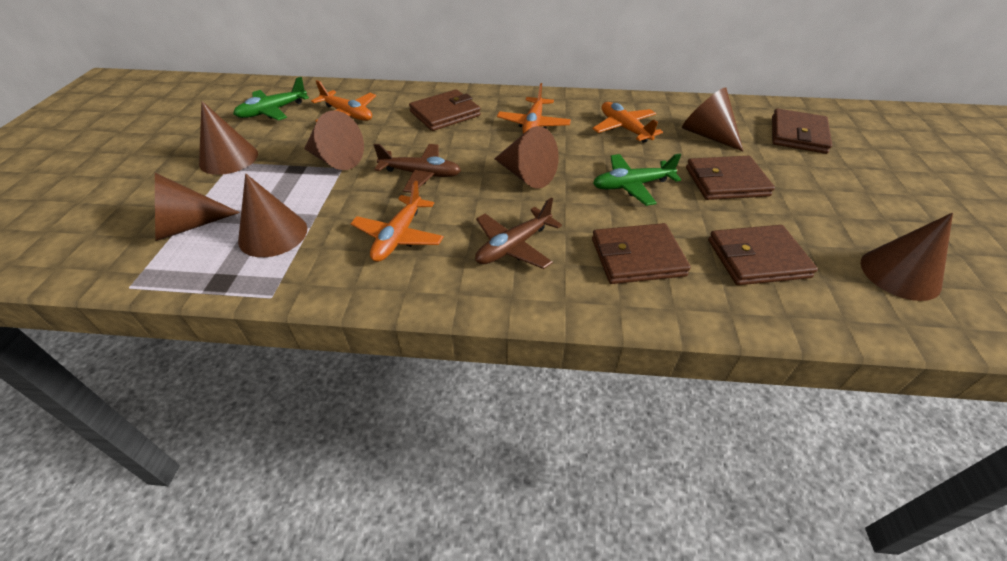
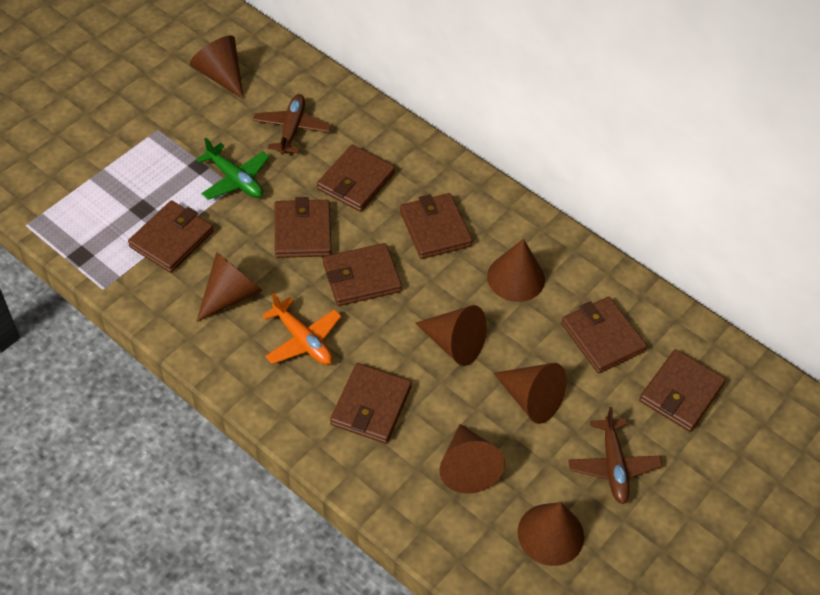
brown wallet: [409,89,481,131] [592,223,691,284] [686,156,775,200] [708,225,818,285] [772,108,832,154] = 5 -> [128,200,214,273] [274,197,332,258] [317,145,395,212] [323,243,402,306] [330,363,412,444] [400,193,472,259] [561,297,647,373] [639,349,726,432] = 8
green plane: [233,77,309,120] [593,153,681,206] = 2 -> [196,137,269,200] = 1
orange plane: [311,80,376,122] [351,181,444,262] [497,83,571,134] [593,102,663,143] = 4 -> [262,293,341,365] = 1

